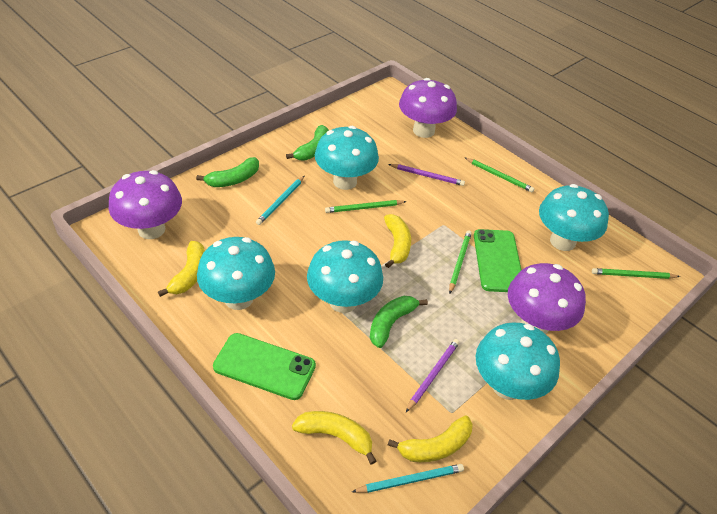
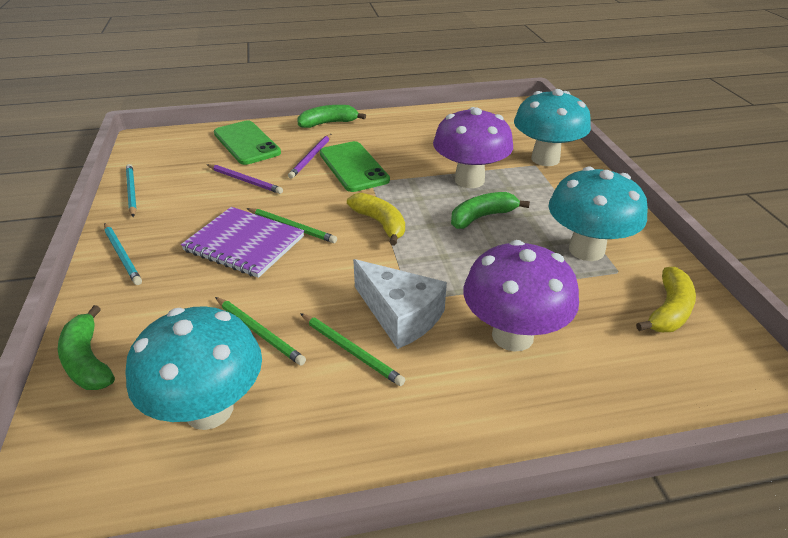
green pencil: [325,200,407,213] [449,230,472,293] [465,158,535,192] [592,268,680,279] = 4 -> [215,297,306,365] [246,208,337,243] [300,313,405,386] = 3
purple mushroom: [109,170,182,239] [399,78,457,138] [508,263,586,334] = 3 -> [433,107,513,188] [464,240,579,351] = 2
purple notebook: none = 0 -> [181,207,304,278] = 1
turquoise mushroom: [197,237,275,310] [307,240,383,313] [315,126,379,190] [476,322,560,400] [539,184,609,251] = 5 -> [125,306,262,430] [514,89,591,166] [549,167,648,261] = 3
white cheese: none = 0 -> [353,259,447,349] = 1
yellow banana: [158,241,205,297] [292,411,376,465] [384,214,411,268] [388,415,473,462] = 4 -> [347,193,405,245] [636,267,696,332] = 2

